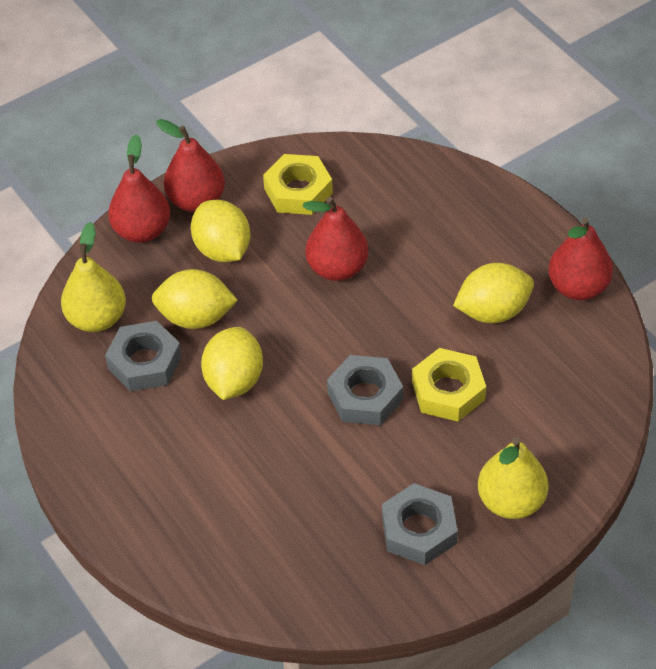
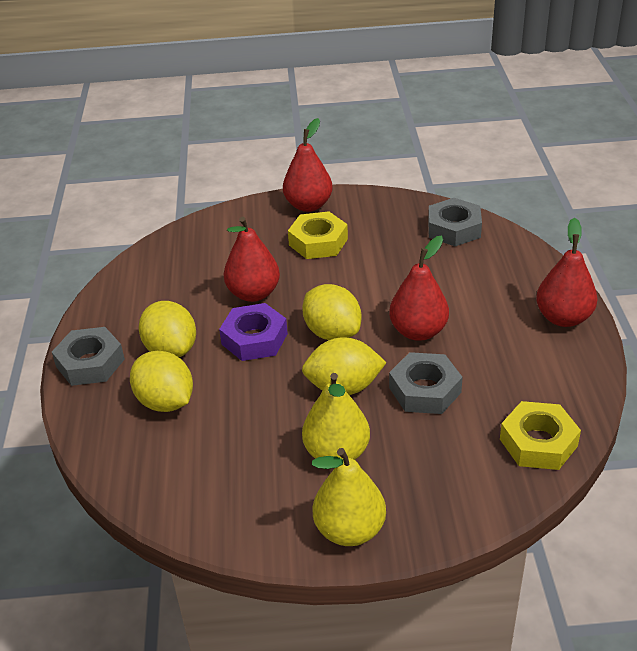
purple nut: none = 0 -> [219,303,288,361] = 1

